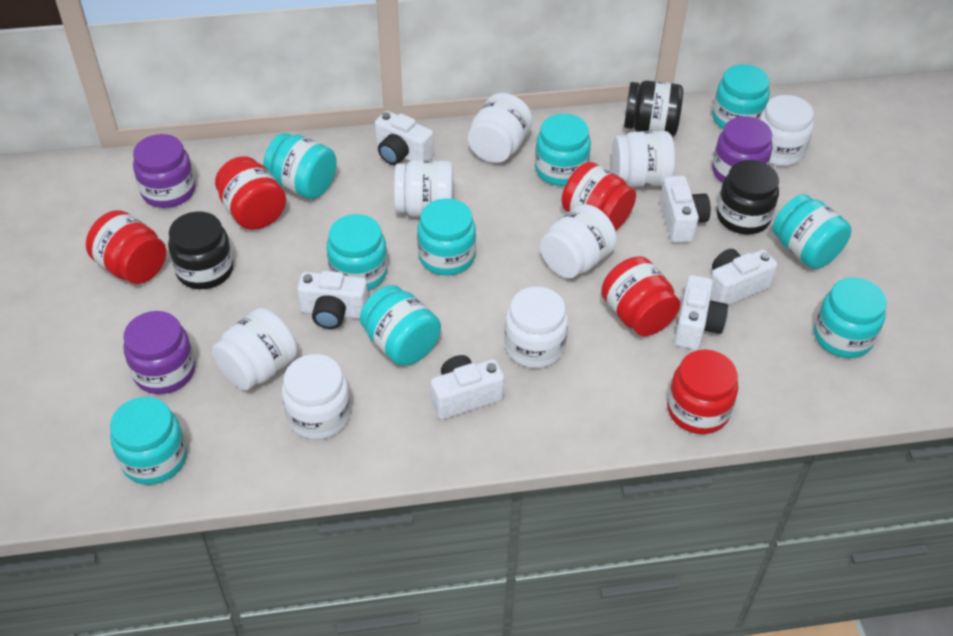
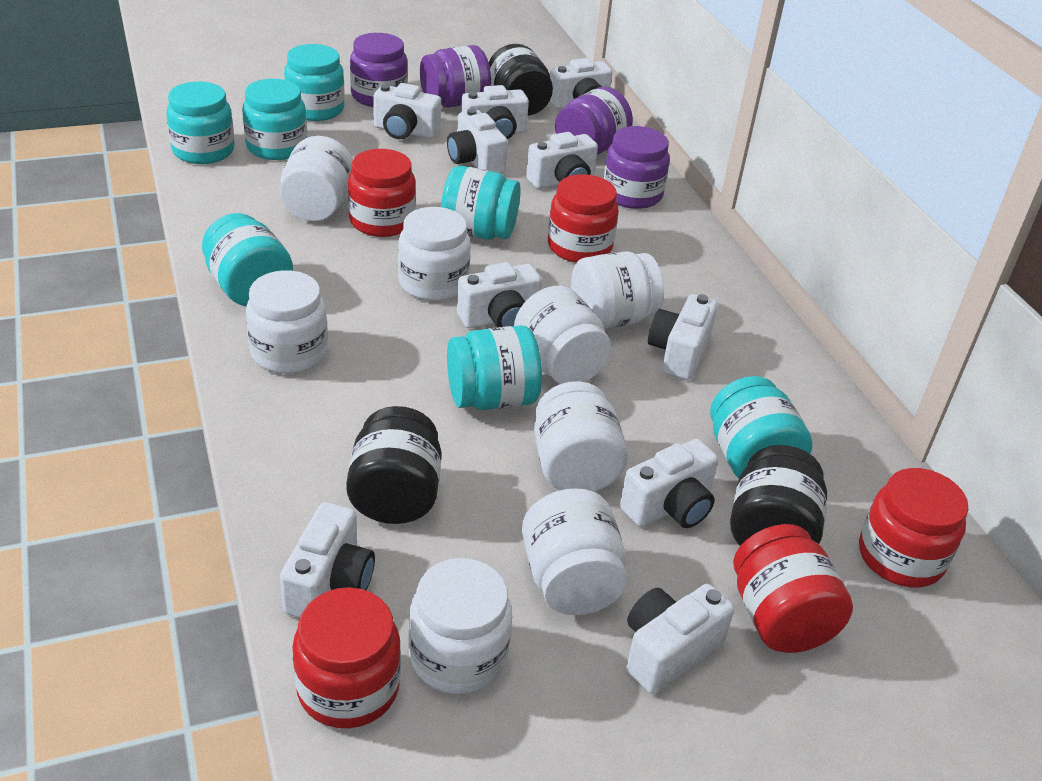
purple jar: [123,311,195,394] [133,134,195,208] [712,116,772,183] = 3 -> [350,33,408,107] [420,45,491,107] [555,87,633,155] [603,126,670,209] = 4
turquoise jar: [110,397,187,485] [263,133,337,199] [327,214,388,291] [360,285,441,366] [417,198,476,276] [535,114,591,186] [712,64,770,129] [772,194,851,269] [814,277,887,358] = 9 -> [166,82,234,164] [202,213,293,306] [242,79,307,160] [284,44,345,121] [441,166,520,240] [447,325,542,410] [710,376,812,479] = 7
white camera: [297,271,368,329] [375,111,434,165] [430,355,504,420] [660,176,711,243] [674,275,728,350] [710,249,777,305] = 6 -> [280,502,375,618] [373,83,441,139] [447,108,508,173] [457,262,542,328] [461,85,529,139] [526,132,598,189] [549,58,613,109] [620,439,718,528] [626,584,735,694] [648,294,718,380] = 10

